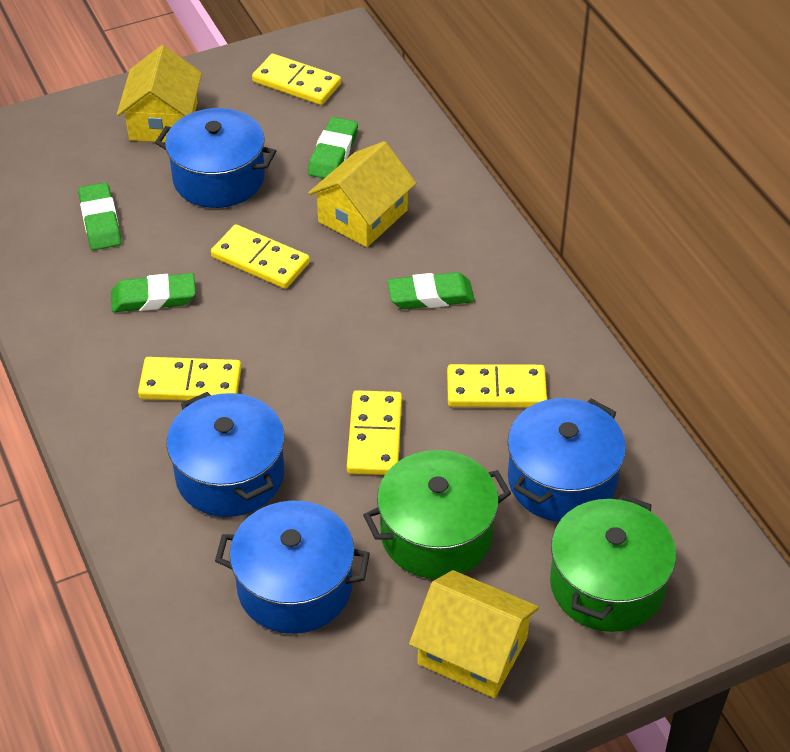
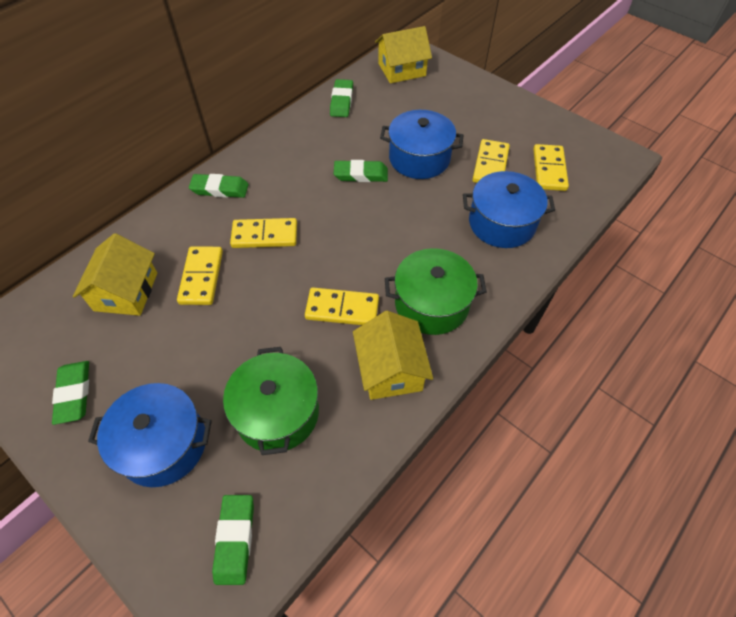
blue pot: [155,108,276,208] [167,392,284,517] [215,501,370,634] [508,398,626,522] = 4 -> [88,383,212,487] [380,110,463,179] [463,171,555,248] = 3
green eraser: [78,183,121,250] [111,273,196,312] [308,117,358,178] [387,272,475,309] = 4 -> [52,361,89,425] [189,174,249,198] [212,495,254,585] [330,79,353,117] [334,160,388,182] = 5

